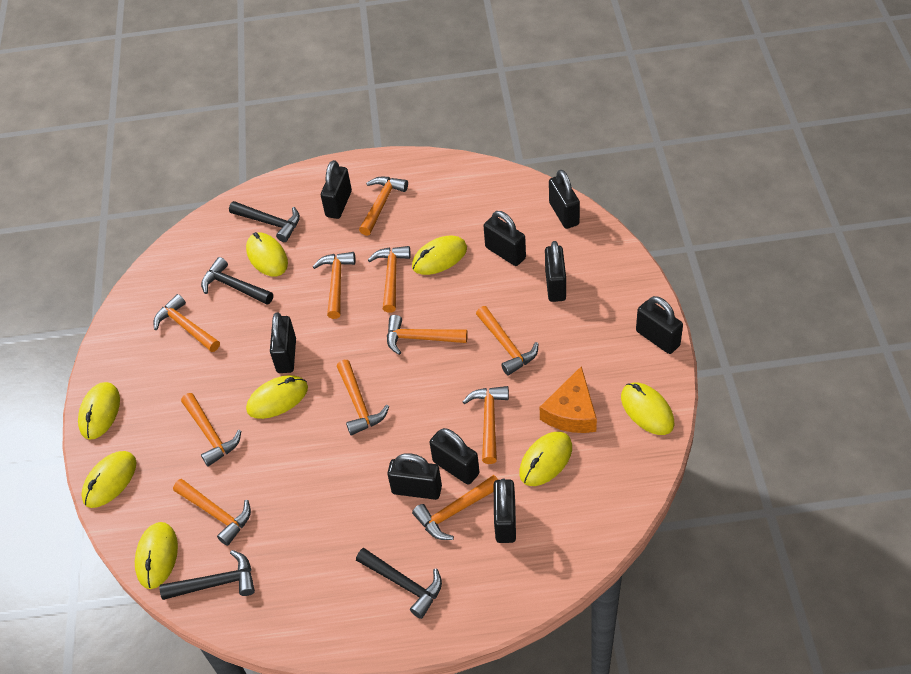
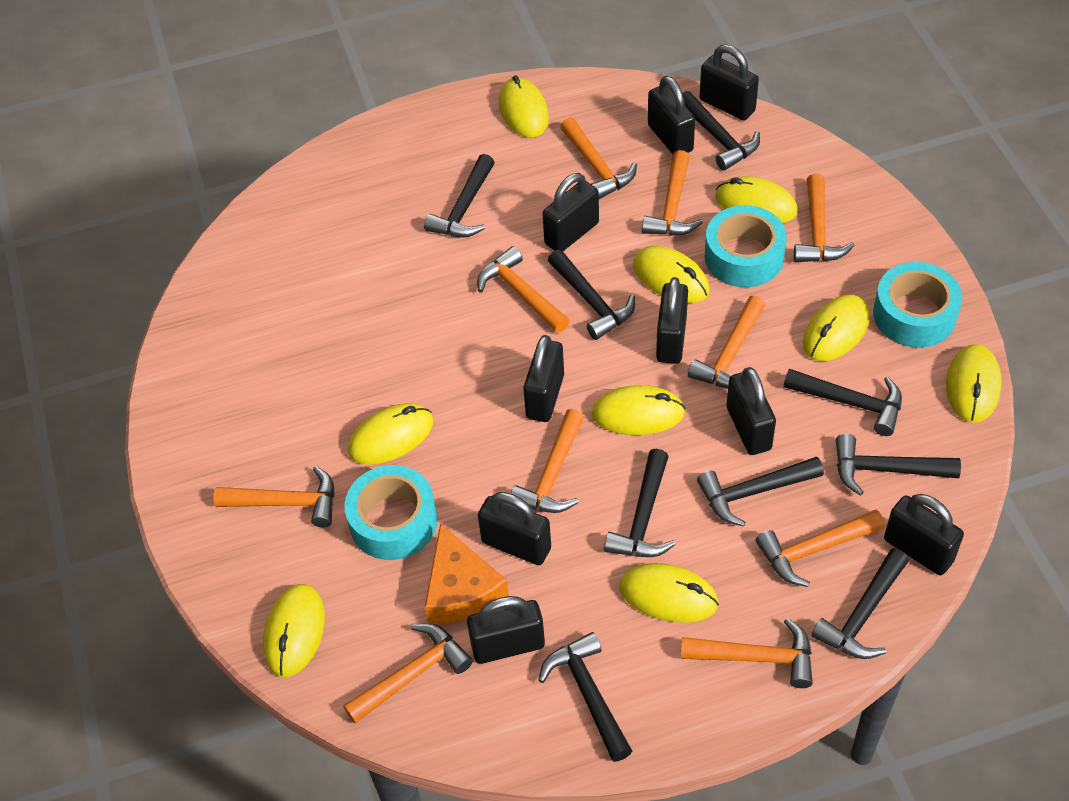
black hammer: [159,550,255,600] [201,257,273,305] [229,201,300,242] [356,548,442,619] = 4 -> [424,154,495,237] [538,632,632,762] [548,249,635,340] [604,449,675,557] [683,91,760,171] [697,457,824,527] [784,369,902,436] [811,548,909,659] [836,434,961,496] = 9
orange hammer: [153,294,220,352] [173,479,251,546] [181,393,241,467] [313,252,356,319] [337,360,389,435] [359,177,408,236] [368,246,411,313] [387,315,468,355] [412,475,498,540] [463,386,509,464] [476,306,538,375] = 11 -> [214,466,335,527] [343,624,473,724] [477,246,570,333] [510,409,584,513] [560,117,637,199] [642,150,703,236] [681,618,813,688] [688,295,765,388] [756,510,885,587] [794,174,855,262] = 10
turquoise tape: none = 0 -> [345,465,437,560] [705,205,787,287] [873,262,962,348] = 3
yellow mouse: [78,382,120,440] [81,451,136,508] [135,522,178,589] [246,232,288,276] [246,375,308,419] [412,236,467,275] [519,432,572,486] [621,383,674,435] = 8 -> [263,584,325,677] [348,403,433,465] [499,75,549,138] [591,385,686,435] [619,563,719,623] [633,246,709,303] [715,176,798,223] [803,295,870,361] [946,344,1002,423] = 9

